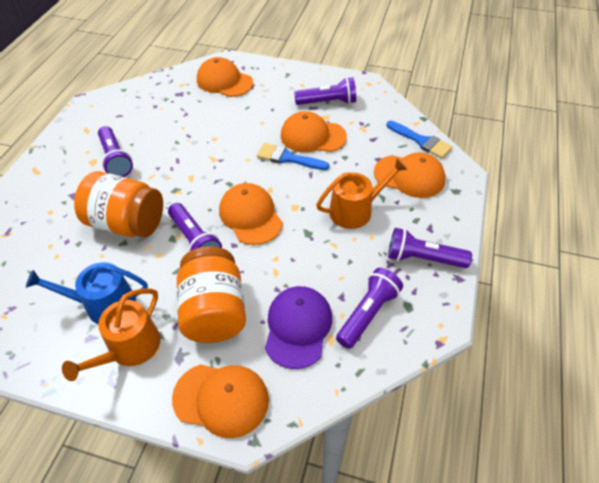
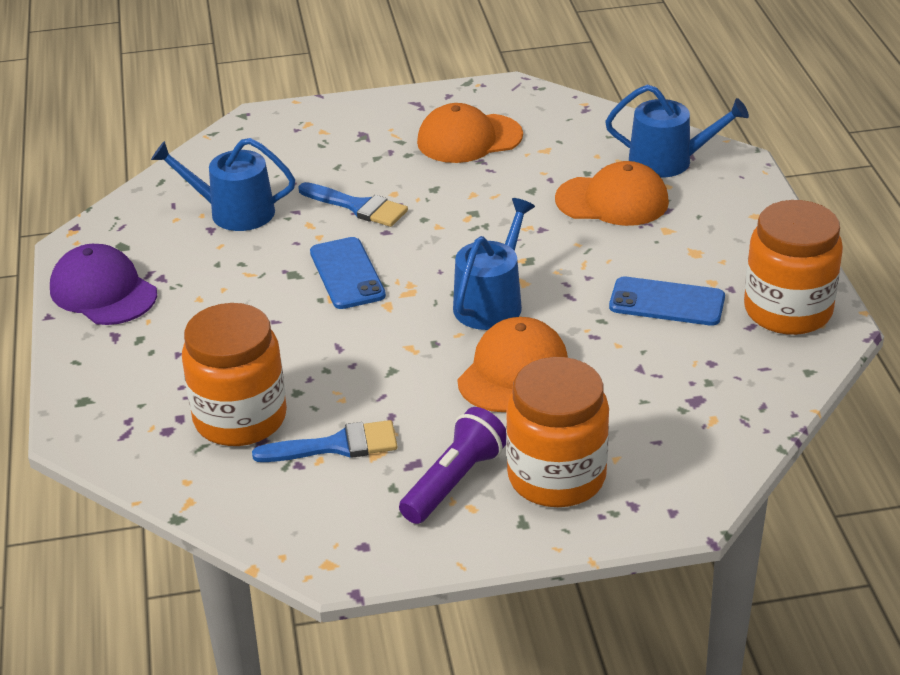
blue phone: none = 0 -> [310,237,386,309] [609,277,725,326] = 2
blue watering can: [26,262,148,324] = 1 -> [151,138,295,231] [453,198,535,330] [605,84,749,178] = 3
orange cap: [172,364,269,438] [197,57,253,97] [219,183,283,245] [281,111,347,152] [374,152,446,198] = 5 -> [417,103,523,163] [457,317,568,412] [555,161,669,226] = 3
orange jar: [74,171,163,237] [177,246,246,343] = 2 -> [182,303,287,446] [506,357,609,507] [744,200,843,335] = 3
orange watering can: [62,288,160,381] [316,159,408,229] = 2 -> none = 0
purple flashlight: [98,126,133,177] [168,203,222,252] [294,77,356,105] [336,268,403,349] [388,228,472,268] = 5 -> [399,407,506,524] = 1

